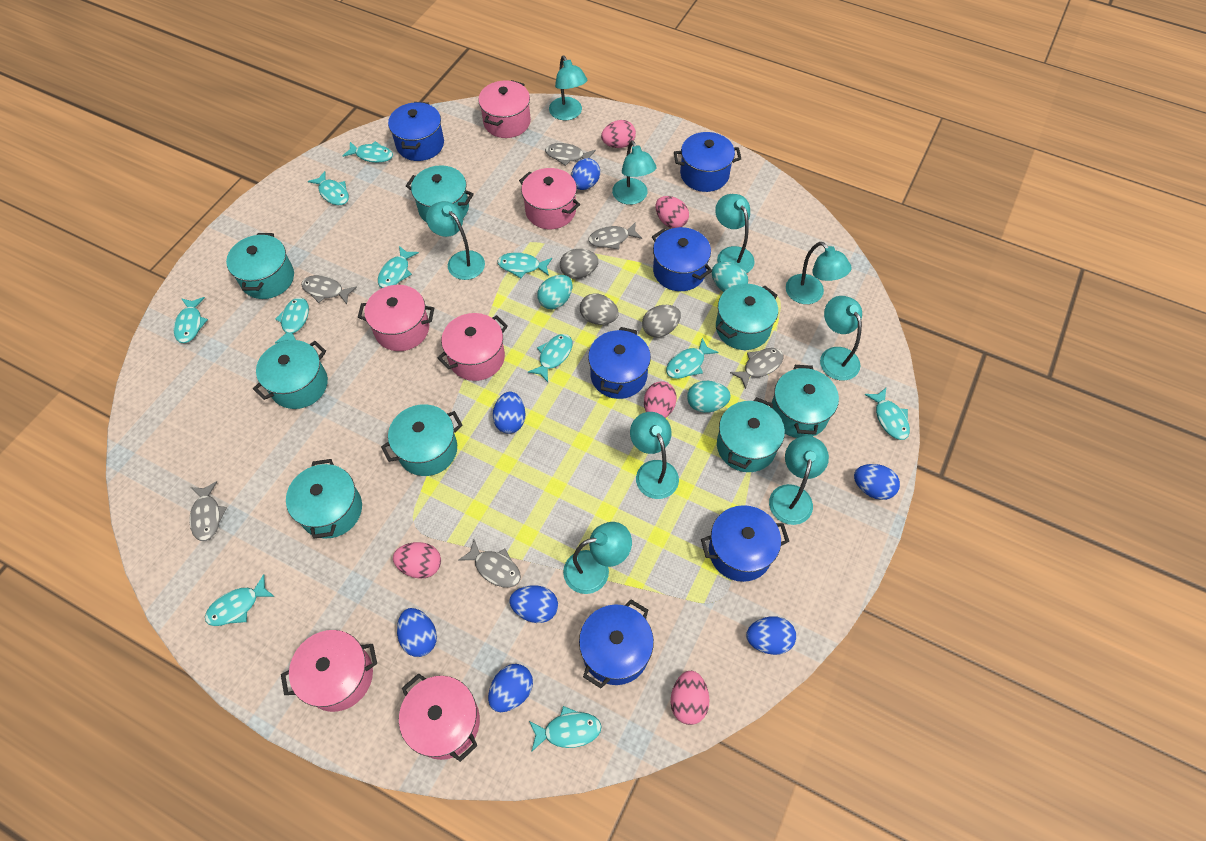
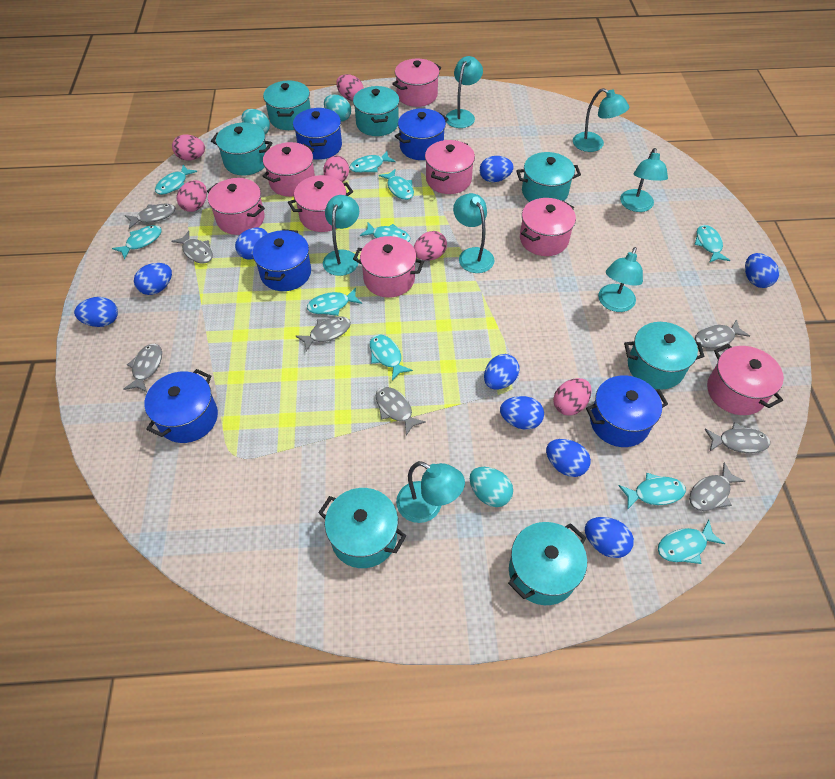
blue egg: [397,608,437,657] [488,664,533,712] [493,392,526,434] [510,585,558,623] [571,158,600,190] [746,617,796,655] [854,464,900,500] = 7 -> [74,297,118,327] [134,263,172,295] [235,227,268,260] [480,156,514,182] [484,354,520,390] [500,396,544,430] [546,439,591,477] [585,517,634,558] [745,253,779,288] = 9
blue pot: [388,102,444,161] [579,599,654,688] [588,327,651,399] [652,227,712,291] [674,132,741,192] [701,505,789,582] = 6 -> [144,369,218,443] [253,229,311,291] [293,108,342,160] [395,108,448,160] [586,375,668,447] = 5
grey egg: [560,249,599,279] [580,293,619,325] [642,305,681,337] = 3 -> none = 0
grey fish: [189,481,227,541] [301,275,357,304] [458,540,521,588] [545,143,596,166] [588,222,642,250] [730,348,783,389] = 6 -> [124,344,162,392] [125,204,175,229] [171,231,213,264] [295,316,351,351] [375,387,426,435] [689,463,745,511] [695,319,750,349] [705,423,770,453] = 8
pink egg: [393,542,441,578] [601,120,636,148] [644,381,677,418] [655,196,689,228] [671,671,709,725] = 5 -> [172,134,205,160] [177,180,207,212] [323,156,349,182] [336,74,364,101] [414,231,447,261] [553,378,592,416] = 6
pink pot: [281,630,377,712] [358,285,434,351] [399,673,480,762] [438,313,508,381] [478,80,531,138] [519,168,580,229] = 6 -> [207,178,265,235] [262,142,315,197] [288,175,353,232] [353,236,424,297] [392,59,441,107] [425,140,475,194] [520,198,576,256] [707,344,784,415] = 8
turquoise fish: [174,297,208,343] [205,574,275,626] [275,297,309,344] [308,171,349,205] [343,141,393,163] [378,246,419,288] [498,252,552,278] [528,334,572,382] [529,706,601,752] [666,338,718,379] [864,388,910,440] = 11 -> [112,225,162,260] [155,165,197,195] [307,287,362,316] [349,151,396,173] [360,223,410,242] [370,334,413,380] [379,169,414,200] [619,473,686,510] [658,520,725,564] [694,225,730,263] = 10
turquoise lamp: [426,201,485,280] [549,56,587,120] [563,522,632,594] [612,140,656,205] [630,412,679,499] [715,194,755,273] [769,436,829,525] [786,242,851,304] [820,296,862,380] = 9 -> [323,195,359,276] [396,461,465,523] [446,56,483,128] [453,193,495,273] [573,88,629,152] [598,247,643,312] [620,148,668,212] = 7
turquoise pot: [226,233,294,299] [253,340,328,409] [286,459,362,539] [381,404,463,476] [406,165,474,223] [716,284,778,350] [717,397,785,472] [772,365,839,438] = 8 -> [211,123,272,175] [263,80,311,130] [318,488,406,568] [353,86,399,136] [508,522,587,605] [516,152,581,202] [624,322,705,390] = 7

